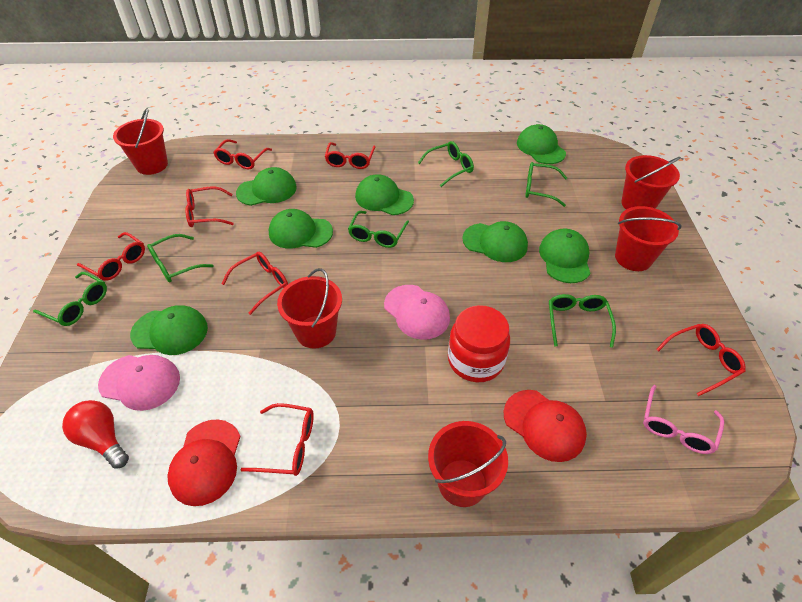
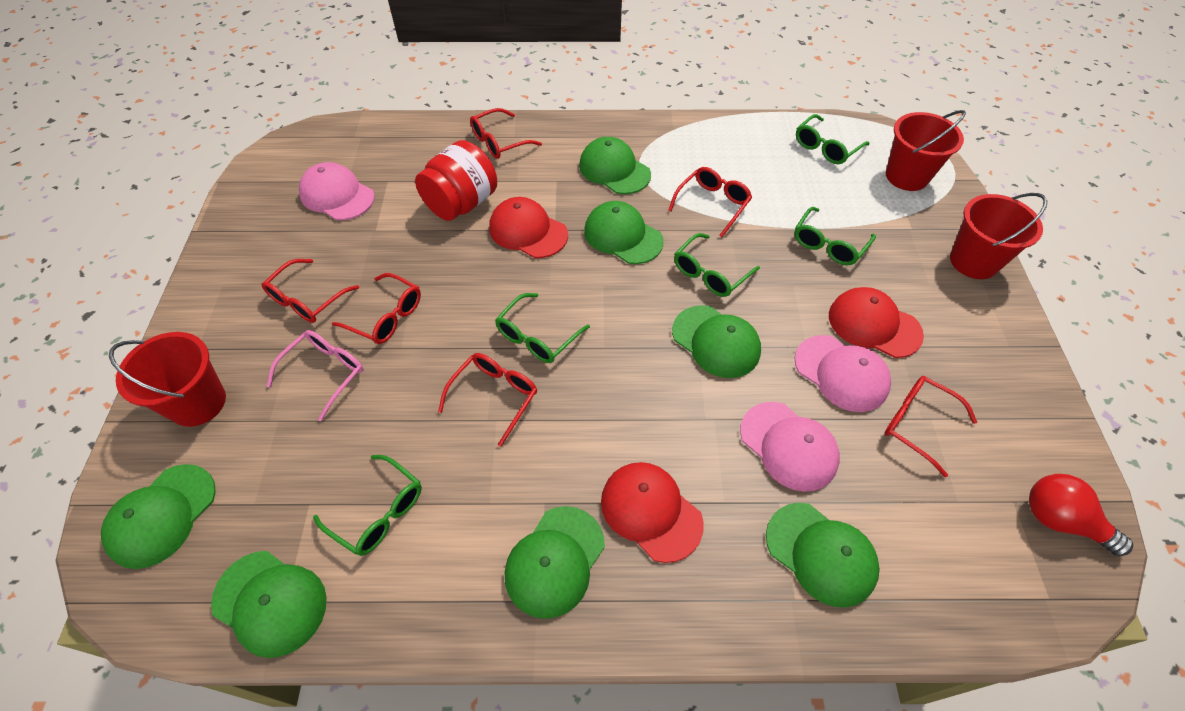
green glasses: [33,272,107,326] [147,234,214,282] [348,211,409,248] [418,141,474,187] [525,162,567,207] [549,294,616,348] = 6 -> [313,455,422,556] [495,293,590,363] [674,233,760,297] [794,207,876,265] [796,114,869,164] = 5
pink cap: [98,355,180,411] [384,285,450,340] = 2 -> [299,162,375,220] [740,402,840,492] [794,335,891,412] = 3
red bucket: [113,108,168,175] [277,268,342,349] [428,421,508,507] [615,206,681,271] [622,155,681,209] = 5 -> [109,332,226,427] [886,110,966,191] [950,193,1047,279] = 3
red cap: [167,419,241,506] [504,390,587,462] = 2 -> [489,197,568,258] [601,462,704,563] [829,287,924,358] = 3
red glasses: [77,232,145,281] [185,187,234,227] [213,139,272,169] [222,252,288,315] [241,403,314,476] [325,142,375,169] [656,324,745,396] = 7 -> [262,259,359,323] [332,273,421,344] [438,353,537,447] [470,108,542,159] [668,167,752,237] [885,376,977,477] = 6

